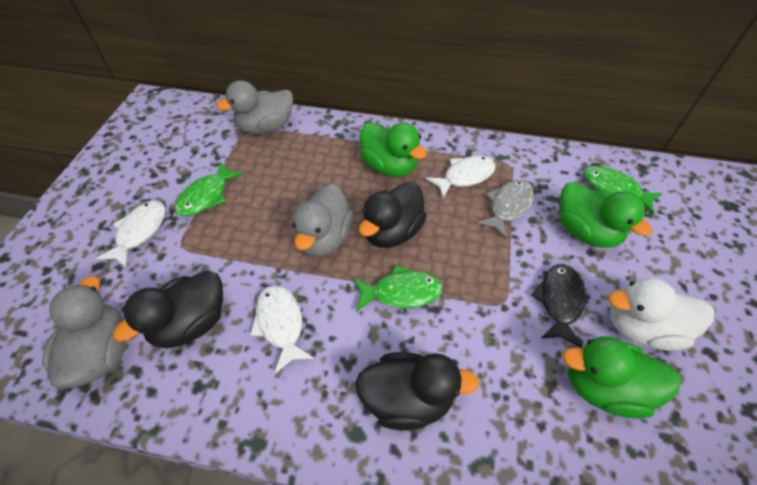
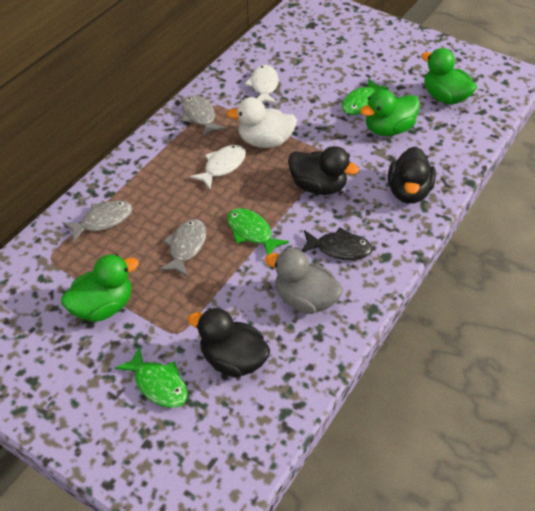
grey duck: [42,276,126,388] [216,80,293,134] [292,184,354,257] = 3 -> [265,248,343,314] = 1
grey fish: [476,180,534,239] = 1 -> [62,201,133,243] [159,219,207,277] [182,95,226,137] = 3
white fish: [96,201,165,268] [250,285,314,374] [425,156,495,198] = 3 -> [189,145,246,189] [245,65,279,104] = 2

